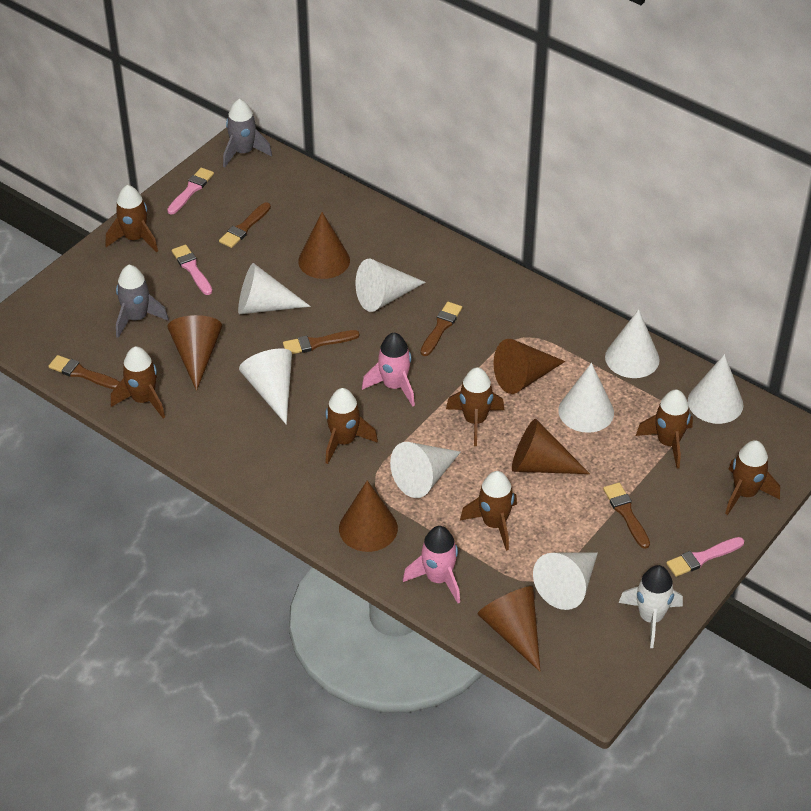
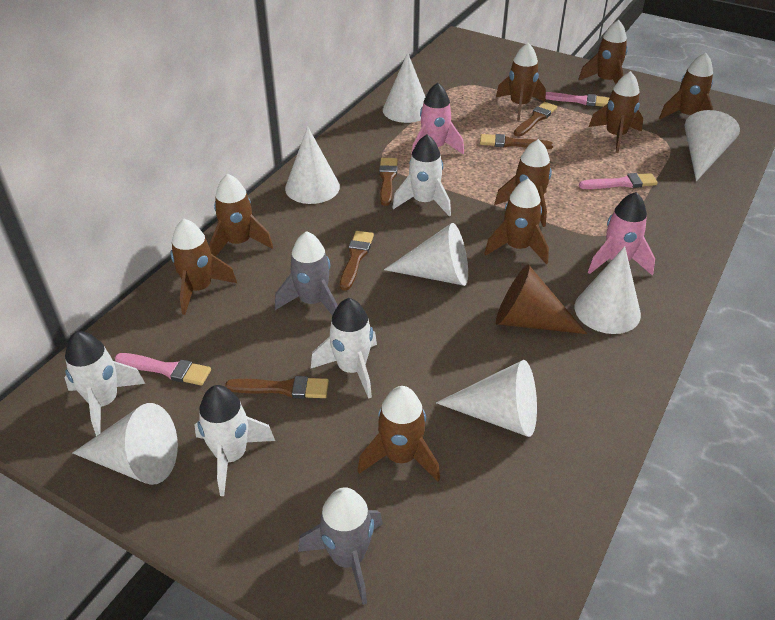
brown cone: [167,315,222,391] [298,212,350,279] [339,480,398,552] [478,586,541,672] [494,339,565,394] [512,419,590,474] = 6 -> [496,265,587,334] = 1
brown rocket: [106,185,158,253] [111,346,165,418] [325,388,378,464] [446,367,504,446] [460,471,517,551] [636,390,693,468] [725,440,780,515] = 7 -> [170,219,237,315] [209,174,273,257] [357,386,440,482] [484,179,549,264] [494,139,552,227] [496,43,546,121] [578,20,628,84] [589,71,643,153] [659,52,713,119] = 9
white cone: [238,263,311,315] [239,348,292,425] [355,259,426,312] [390,442,461,498] [533,553,598,610] [558,363,614,433] [605,309,660,378] [688,354,744,424] = 8 -> [73,403,178,485] [285,126,340,204] [383,52,425,123] [384,223,468,286] [436,360,537,437] [575,246,641,334] [685,110,740,181] = 7
white rocket: [619,565,683,648] = 1 -> [65,331,145,436] [194,385,275,496] [311,298,377,399] [392,135,451,216] = 4

